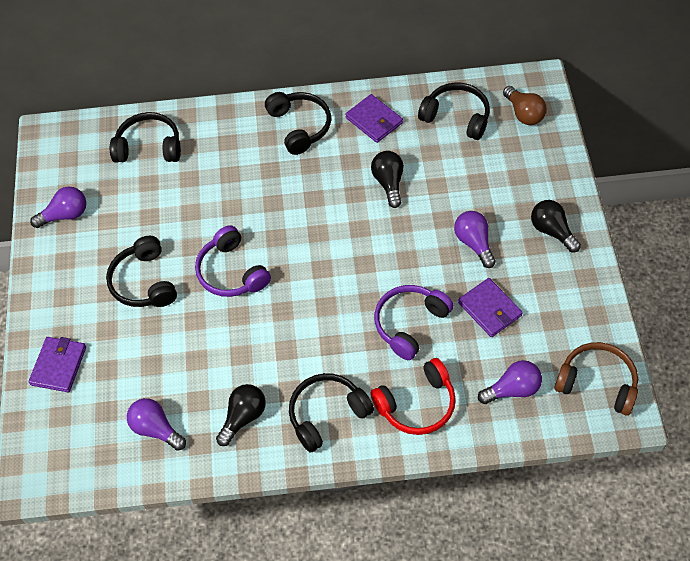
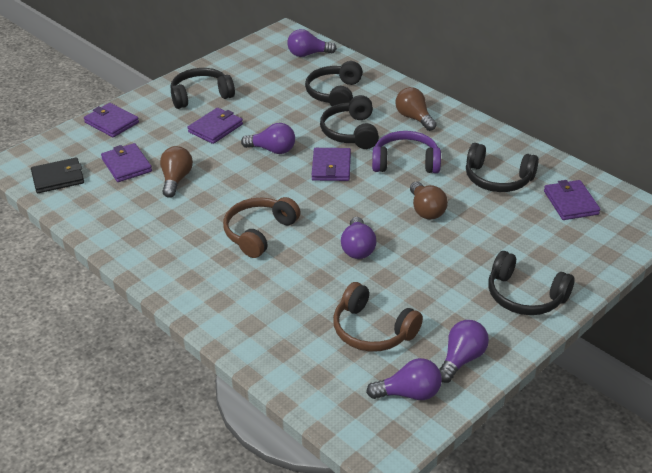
black light bulb: [216,384,266,446] [371,151,404,208] [531,200,581,253] = 3 -> none = 0
black wallet: none = 0 -> [31,157,84,193] = 1
brown headphones: [554,342,638,416] = 1 -> [223,197,300,258] [333,282,423,352] = 2
brown light bulb: [503,86,547,125] = 1 -> [160,146,193,198] [396,87,437,131] [410,182,448,220] = 3
purple headphones: [195,225,271,297] [374,285,454,360] = 2 -> [372,131,441,173] = 1
purple light bulb: [30,187,86,228] [127,398,186,451] [454,211,496,268] [478,360,542,404] = 4 -> [241,123,295,154] [287,29,337,57] [341,217,376,259] [366,358,442,400] [439,320,489,383] = 5
purple wallet: [29,337,86,392] [345,94,403,143] [458,278,523,337] = 3 -> [84,103,139,137] [101,143,152,182] [188,108,243,144] [312,148,351,181] [544,180,600,220] = 5
red headphones: [371,358,456,435] = 1 -> none = 0

